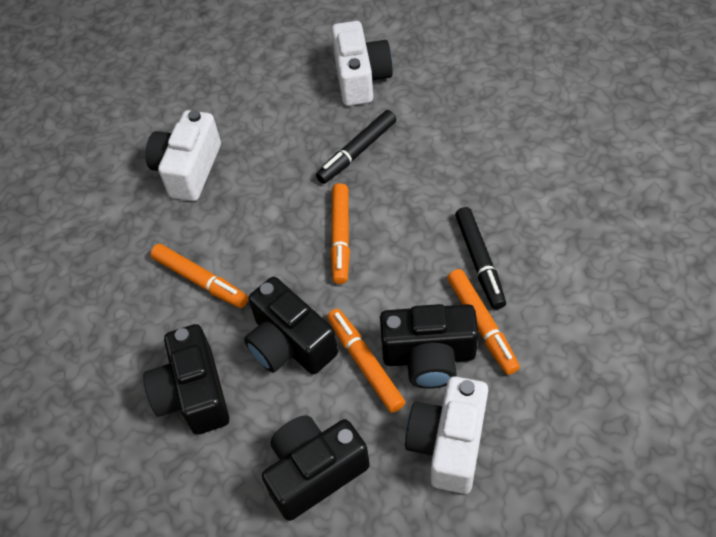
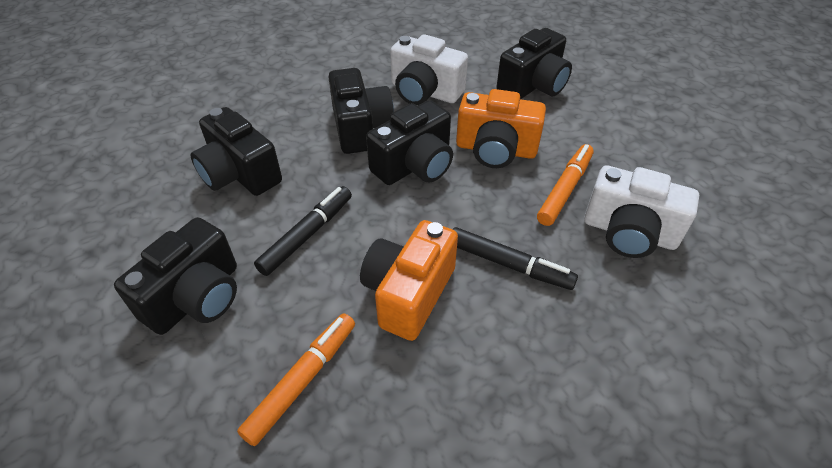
black camera: [143,324,229,435] [244,277,338,375] [262,416,370,521] [380,304,479,389] = 4 -> [114,217,237,335] [190,107,282,196] [328,68,394,154] [366,100,453,185] [497,28,572,99] = 5
orange camera: none = 0 -> [360,220,458,341] [456,89,546,168] = 2
orange marker: [150,244,248,308] [327,309,405,413] [330,183,350,284] [448,269,520,375] = 4 -> [237,313,355,446] [537,144,594,226] = 2
white camera: [145,110,221,201] [331,21,393,106] [405,376,488,494] = 3 -> [390,34,468,105] [584,165,699,258] = 2

